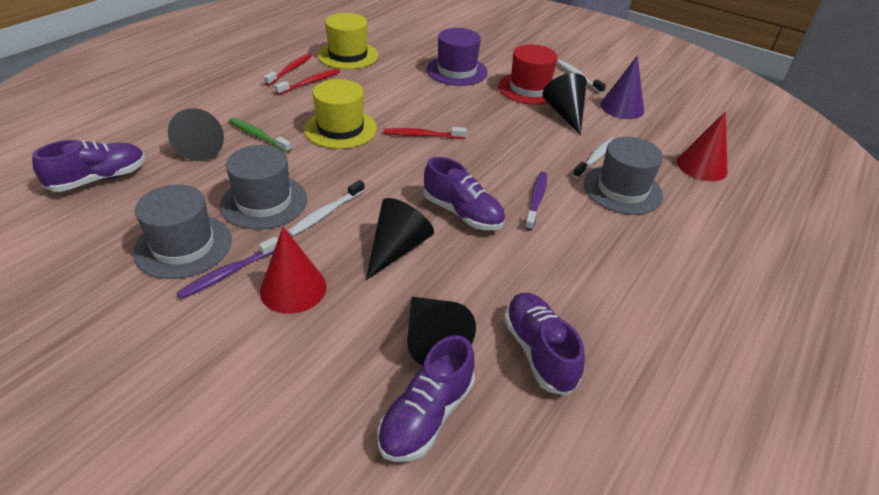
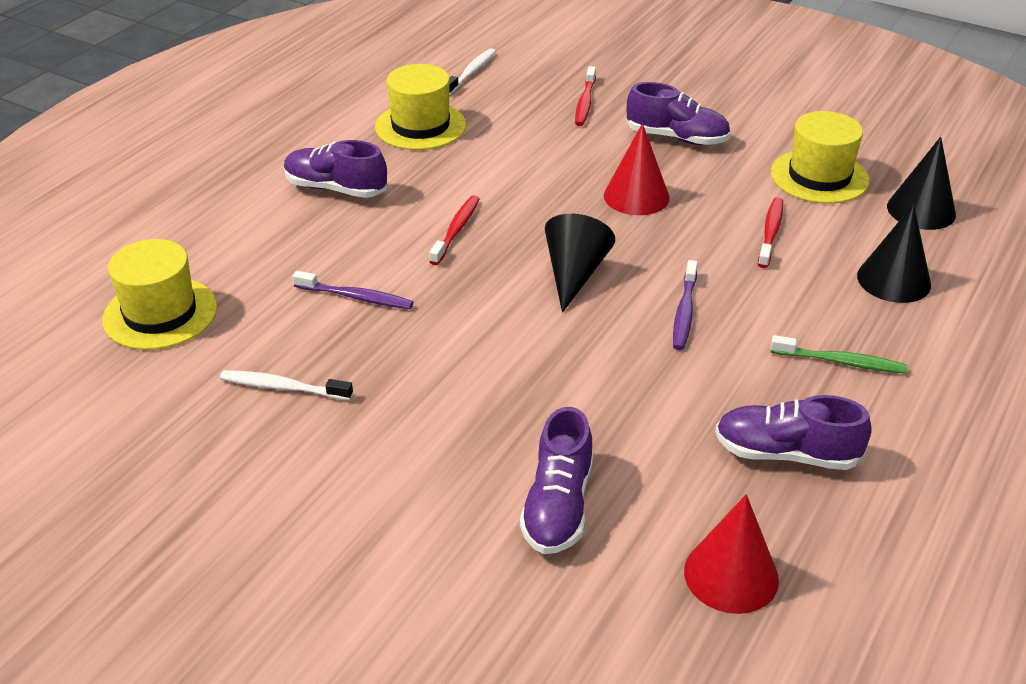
black cone: [168,108,224,161] [366,198,434,280] [407,297,476,365] [543,73,587,135] = 4 -> [545,214,615,313] [857,204,931,303] [887,137,956,230] = 3
grey hat: [133,185,232,279] [220,145,307,230] [584,137,663,215] = 3 -> none = 0
purple cone: [600,56,644,119] = 1 -> none = 0
purple hat: [426,28,488,86] = 1 -> none = 0
red hat: [498,44,558,105] = 1 -> none = 0
white toothbrush: [287,180,365,236] [557,60,606,94] [572,138,615,179] = 3 -> [220,370,353,400] [449,49,496,95] = 2
yellow hat: [304,79,377,149] [318,13,378,69] = 2 -> [102,239,217,350] [375,64,466,150] [771,111,869,204] = 3

